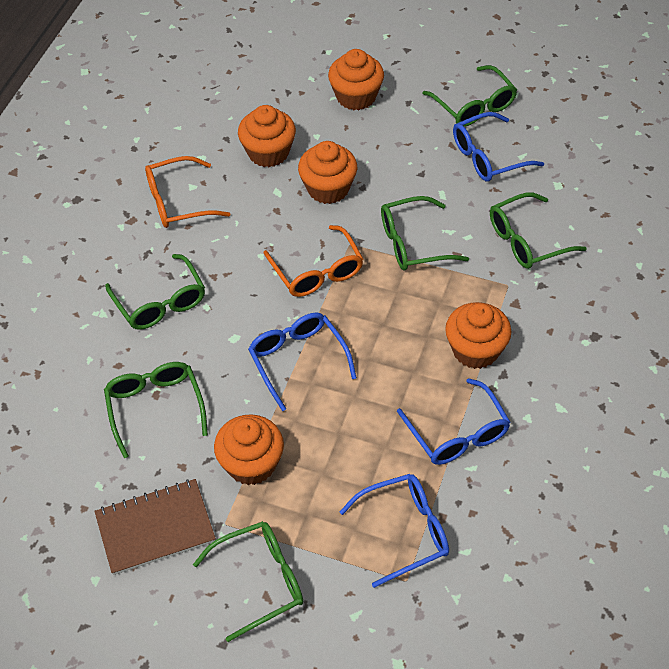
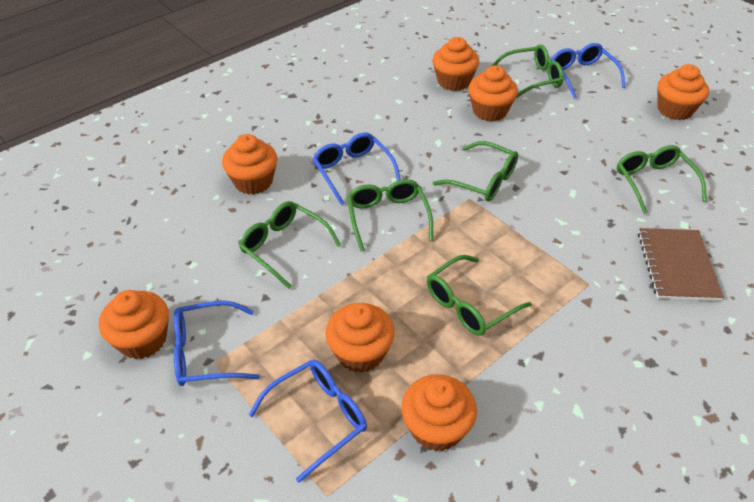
orange cupcake: [214,414,284,485] [238,105,296,167] [298,141,357,204] [328,49,384,110] [445,302,511,369] = 5 -> [99,290,169,359] [222,134,278,195] [325,303,395,373] [401,374,477,451] [433,37,479,91] [468,65,518,122] [658,64,709,120] = 7
orange glasses: [145,156,230,228] [264,225,363,297] = 2 -> none = 0

